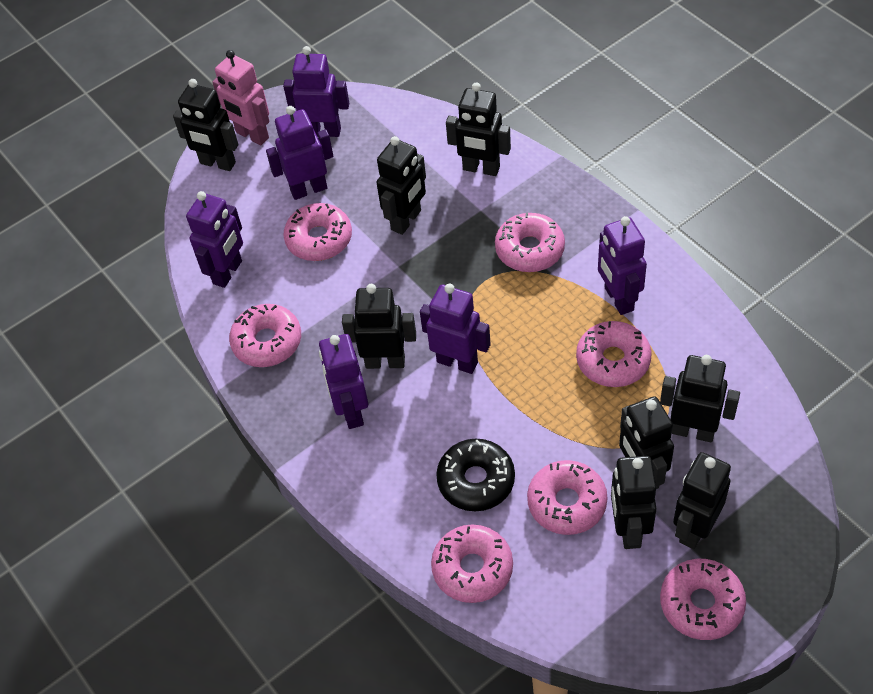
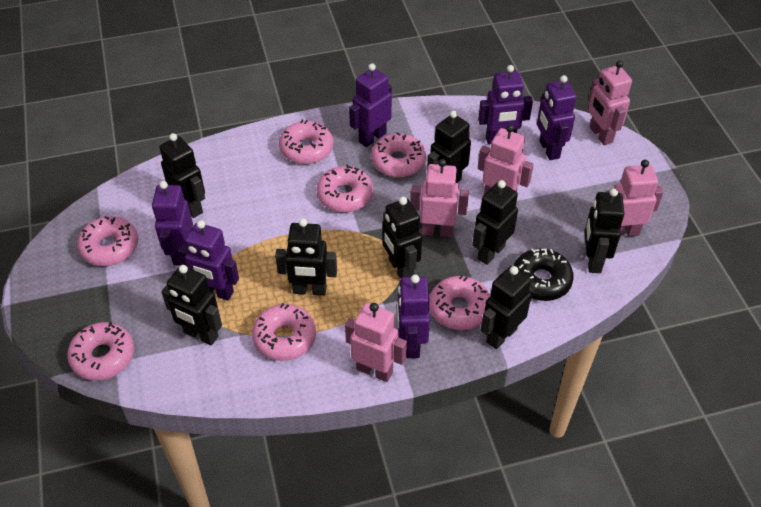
pink robot: [212,50,270,145] = 1 -> [345,303,407,382] [411,159,469,238] [478,124,534,195] [588,61,632,145] [606,160,663,237] = 5

